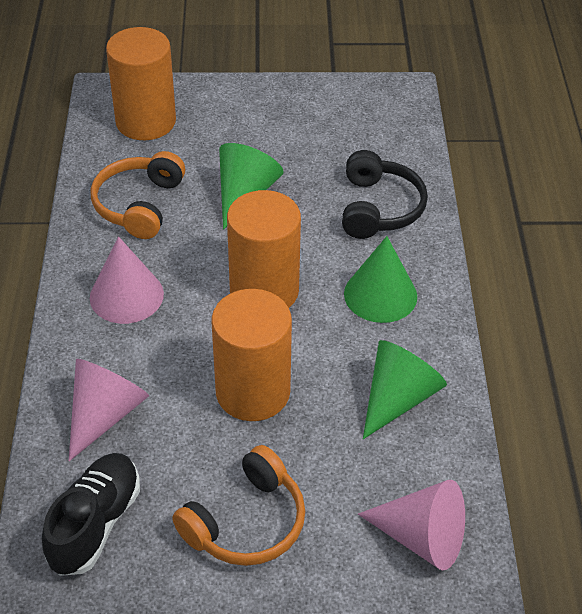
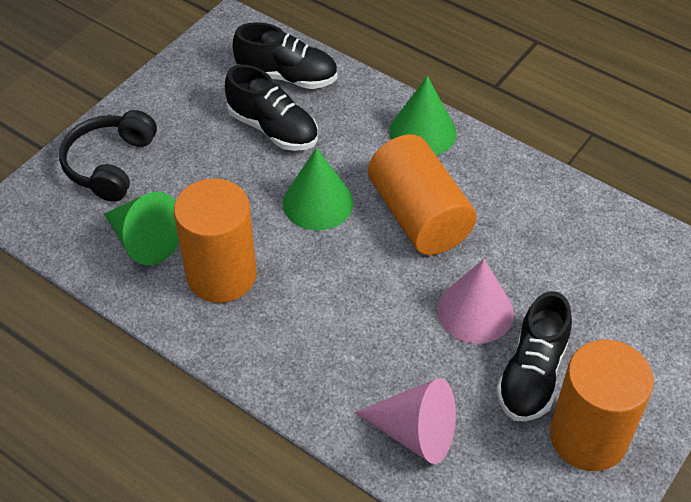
black shoe: [42,453,140,576] = 1 -> [225,64,318,151] [232,22,337,89] [496,291,572,421] = 3
orange headphones: [90,151,185,239] [172,445,305,566] = 2 -> none = 0
pink cone: [69,359,149,461] [90,236,164,324] [358,480,465,570] = 3 -> [354,378,456,464] [437,259,514,344] = 2

